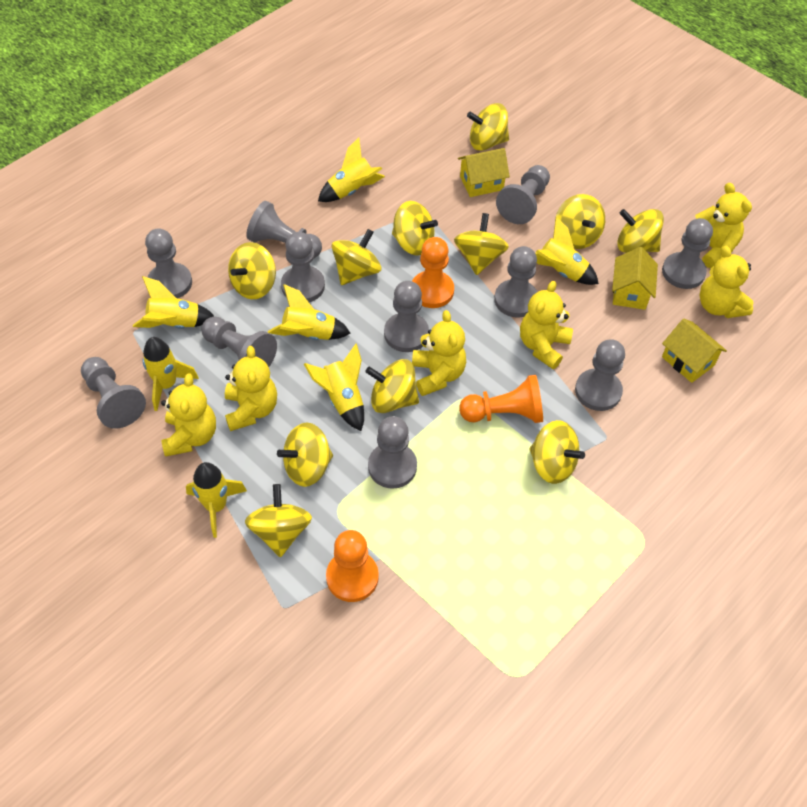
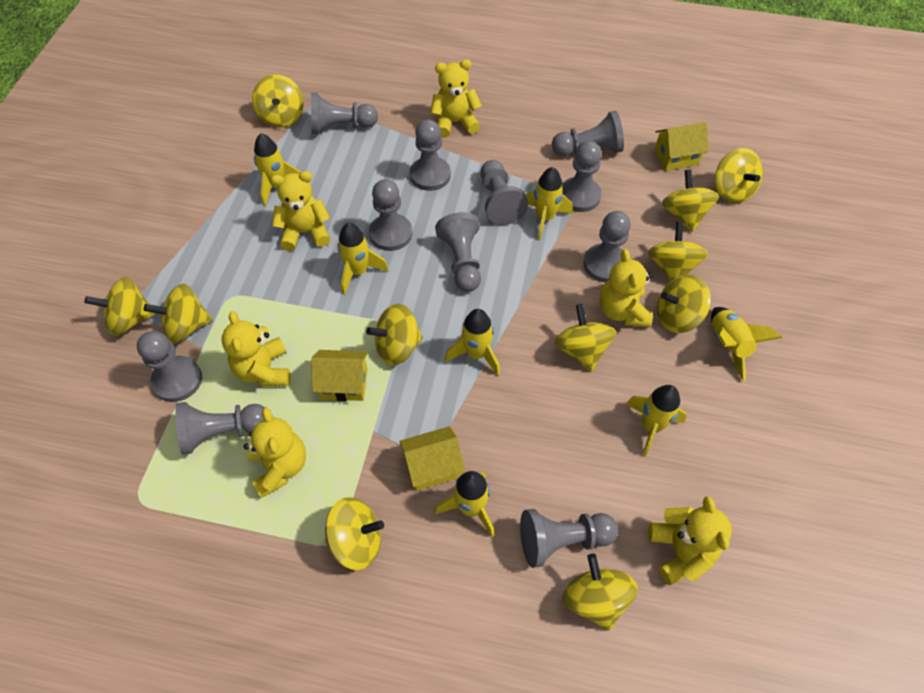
orange pawn: [326,530,379,602] [412,237,454,308] [459,375,543,423] = 3 -> none = 0

